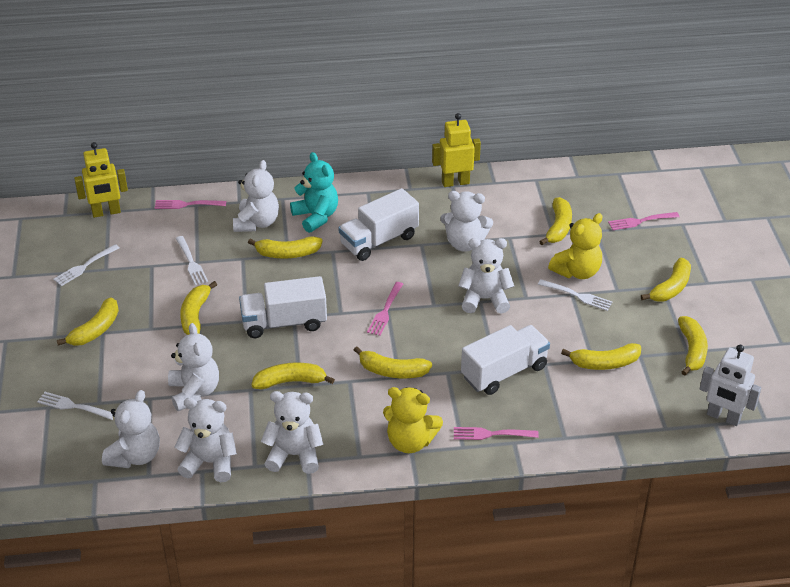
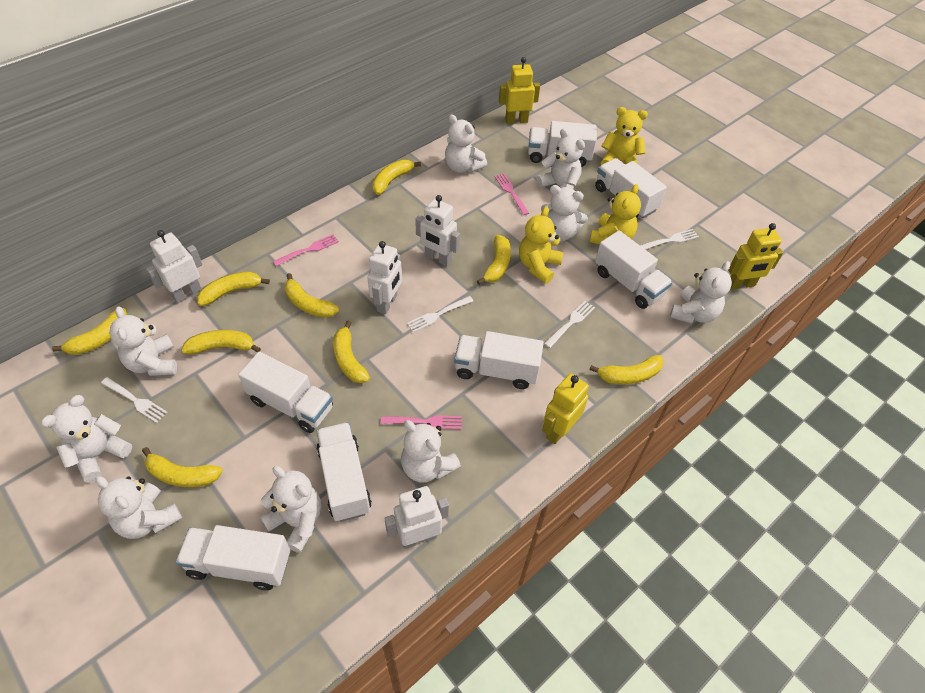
pink fork: [155,200,226,209] [367,282,403,336] [454,427,539,440] [608,212,680,230] = 4 -> [273,234,339,266] [381,415,462,430] [494,173,529,215] = 3
turquoise teddy bear: [290,152,338,233] = 1 -> none = 0
white robot: [700,345,761,426] = 1 -> [146,230,203,303] [367,241,402,314] [384,486,449,549] [415,195,460,266] = 4
white teddy bear: [102,390,160,468] [168,323,219,411] [175,398,237,482] [233,160,279,232] [261,391,324,474] [440,191,493,252] [458,238,514,314] = 7 -> [41,395,132,483] [95,476,182,539] [109,306,177,376] [260,466,321,553] [401,420,461,483] [445,114,487,173] [536,129,585,189] [541,185,588,241] [670,261,732,324] = 9
white truck: [239,276,327,338] [339,188,419,261] [461,325,550,395] = 3 -> [176,525,290,590] [238,352,333,433] [316,422,372,522] [454,331,544,389] [528,121,597,167] [595,158,667,218] [595,230,673,309] = 7
yellow robot: [74,142,128,218] [432,113,481,187] = 2 -> [499,57,540,124] [542,373,589,444] [728,223,783,290] = 3
yellow teddy bear: [383,387,443,453] [548,213,602,279] = 2 -> [519,207,563,284] [590,184,641,244] [601,107,648,165] = 3

